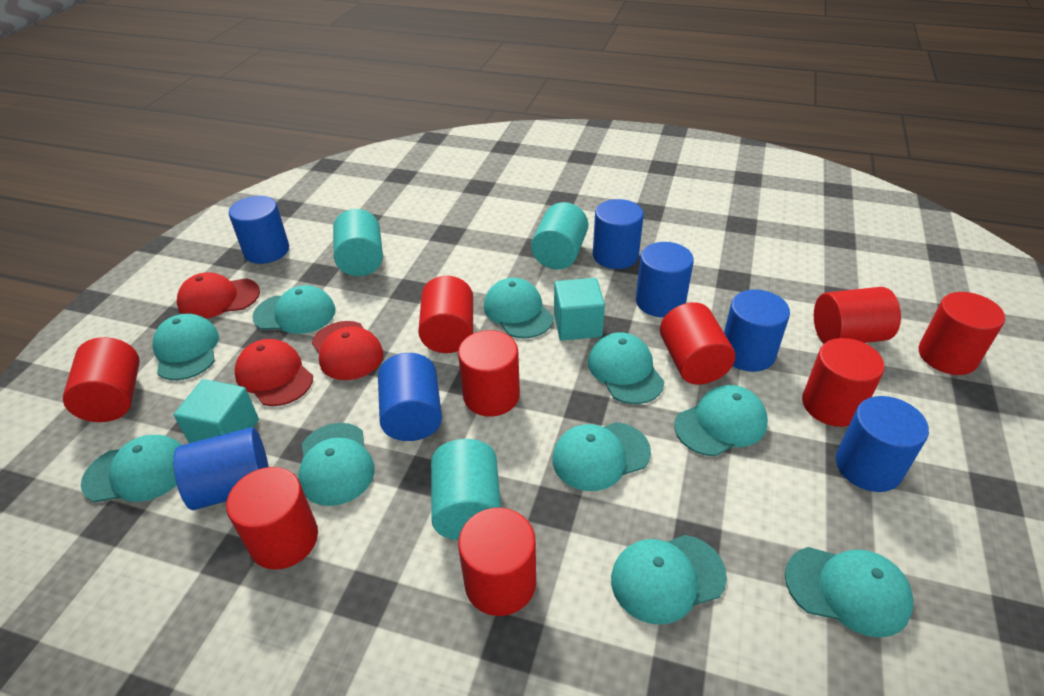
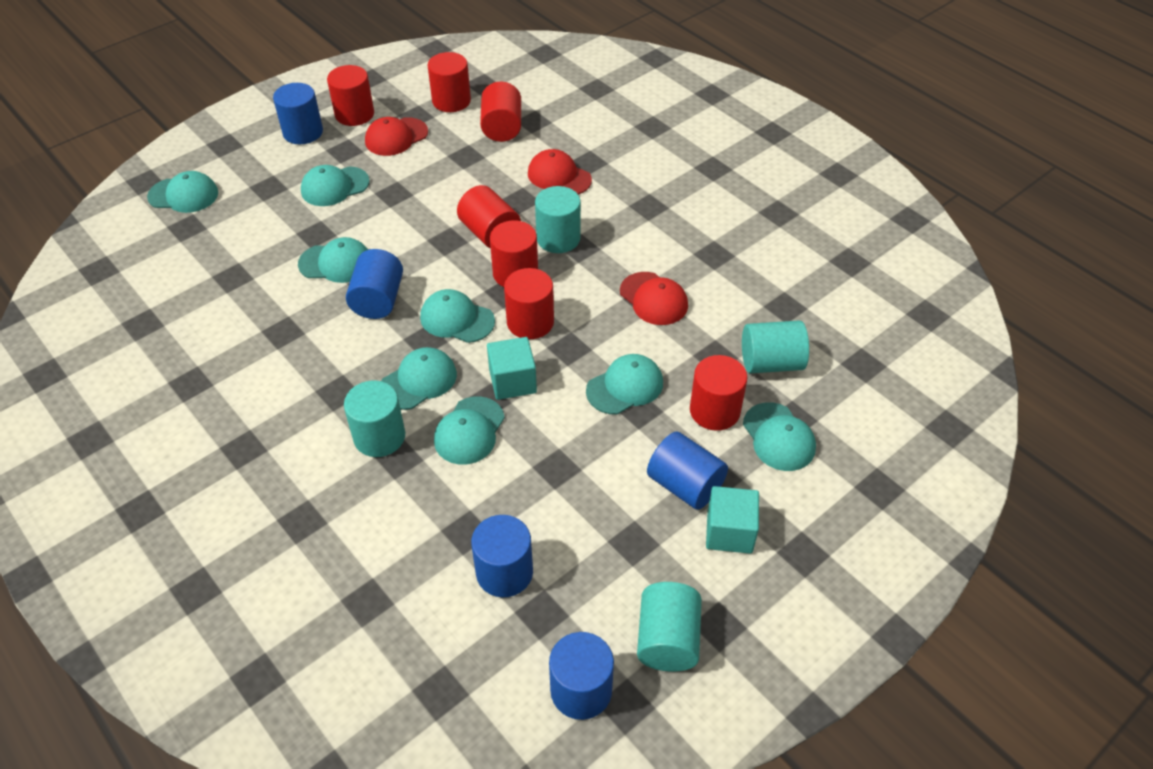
blue cylinder: [173,427,269,510] [229,196,289,264] [378,353,442,441] [593,199,644,269] [636,242,694,317] [724,290,790,372] [836,396,929,492] = 7 -> [273,83,323,144] [346,249,403,319] [471,515,533,598] [549,632,614,720] [647,431,728,510] = 5
red cylinder: [63,337,140,422] [226,467,318,570] [418,276,473,353] [458,330,520,417] [458,508,536,616] [660,302,735,385] [802,338,885,427] [814,287,901,343] [919,292,1005,375] = 9 -> [327,65,374,126] [428,52,471,112] [457,185,521,248] [480,82,521,142] [490,220,538,287] [504,268,554,339] [690,355,748,431] = 7
turquoise cap: [81,435,181,503] [152,313,219,380] [252,285,336,334] [298,423,375,506] [484,278,554,338] [552,422,651,491] [588,333,665,404] [611,535,727,625] [674,385,768,456] [785,547,913,638] = 10 -> [147,171,218,213] [298,237,368,283] [301,165,369,206] [381,347,457,410] [420,289,495,343] [434,396,505,465] [586,354,663,415] [743,402,816,471] = 8
turquoise cylinder: [333,209,383,276] [431,439,501,540] [531,202,588,269] = 3 -> [344,380,405,457] [535,186,581,253] [637,582,702,672] [742,320,809,373] = 4

